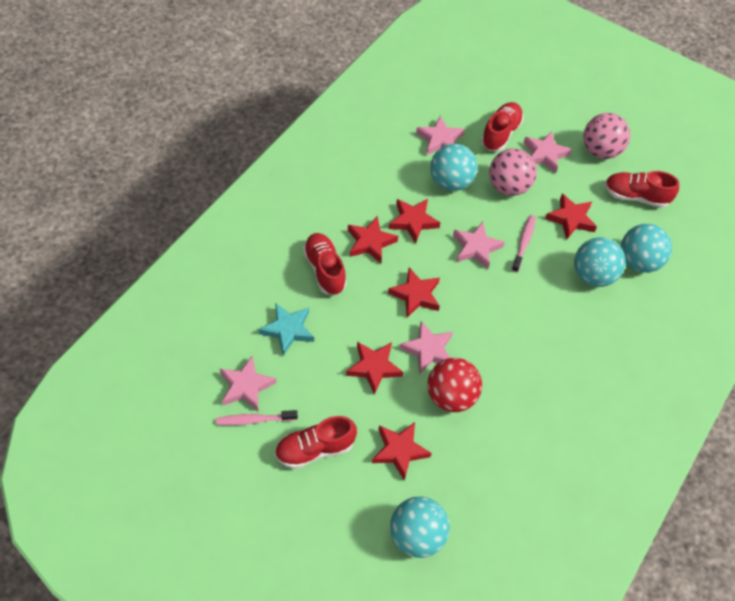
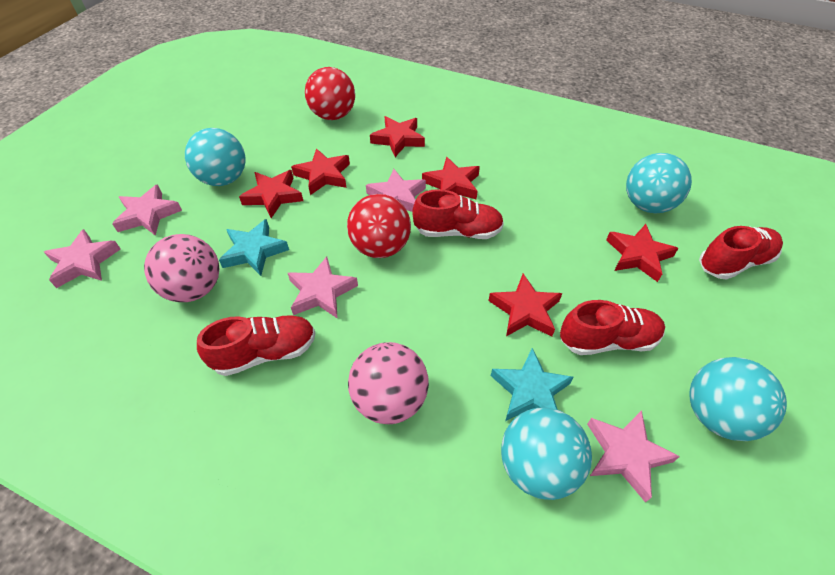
pink toothbrush: [216,410,298,425] [512,215,536,272] = 2 -> none = 0
red ball: [427,358,482,412] = 1 -> [305,67,355,120] [347,194,411,258] = 2
turquoise star: [259,303,314,355] = 1 -> [219,219,289,276] [491,348,574,421] = 2

